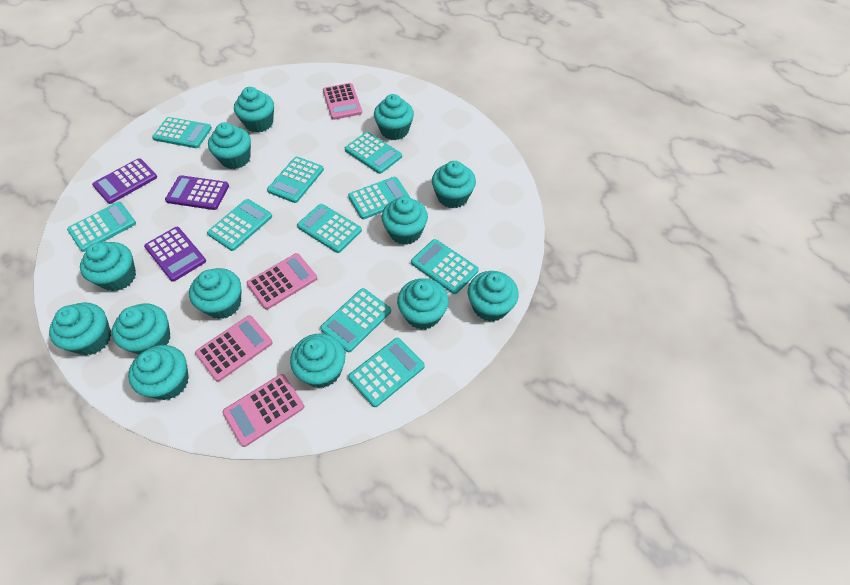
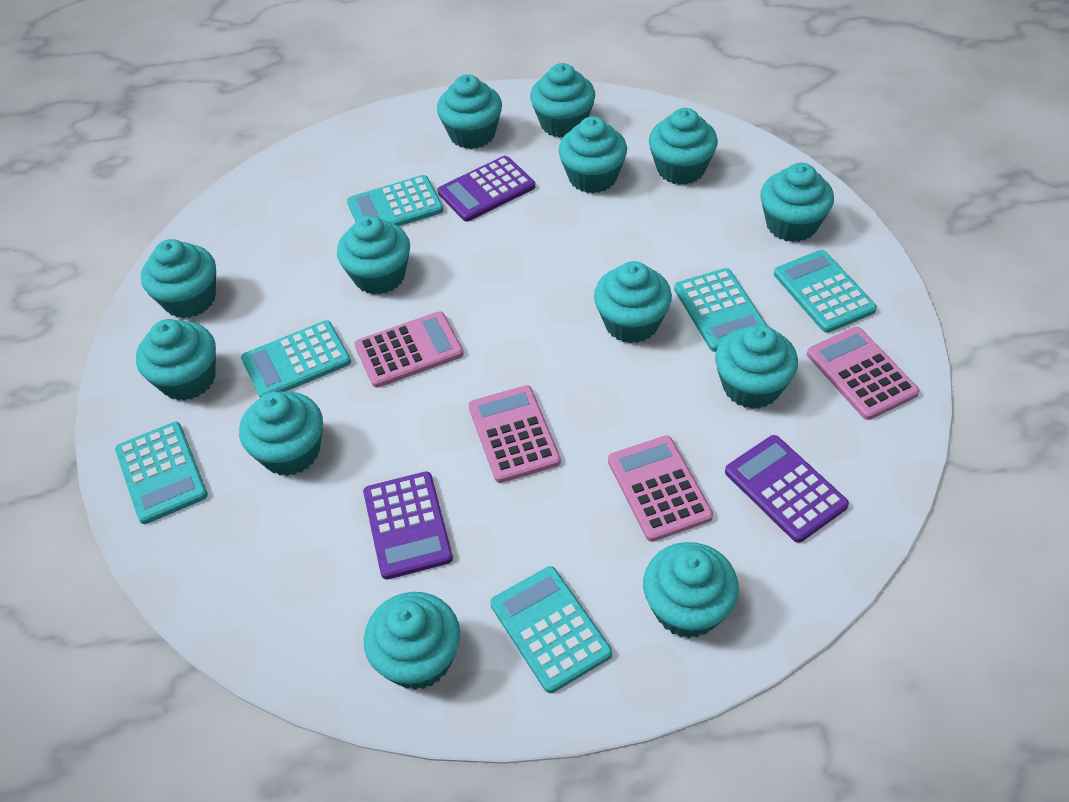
turquoise calculator: [67,202,136,252] [152,117,212,148] [207,199,272,251] [267,157,324,203] [297,204,362,253] [320,288,391,352] [345,132,402,174] [348,177,410,219] [348,338,425,407] [411,239,479,294] = 10 -> [115,422,208,524] [241,320,351,398] [347,175,444,226] [490,566,612,693] [674,268,767,352] [774,250,877,333] = 6

